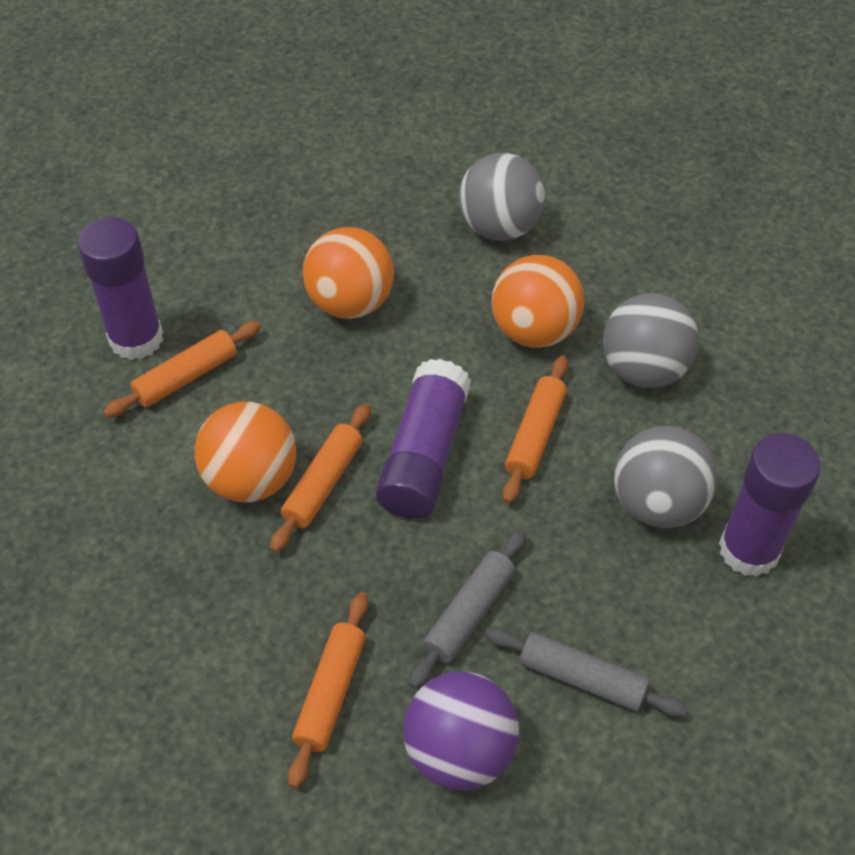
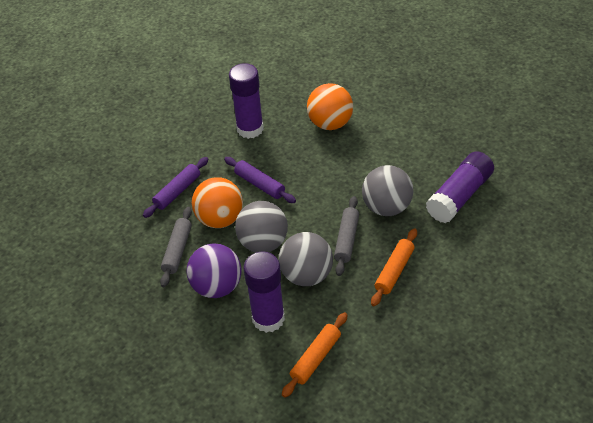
orange ball: [195,402,296,502] [303,227,394,319] [492,255,584,348] = 3 -> [192,177,243,228] [307,83,353,130] = 2
orange rolling pin: [103,321,261,418] [270,403,371,552] [288,592,368,788] [502,356,568,504] = 4 -> [282,312,348,398] [371,228,417,306] = 2
purple rolling pin: none = 0 -> [143,157,208,218] [224,157,296,203] = 2

